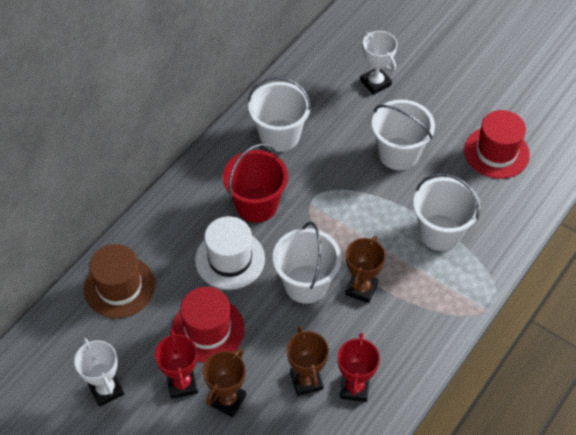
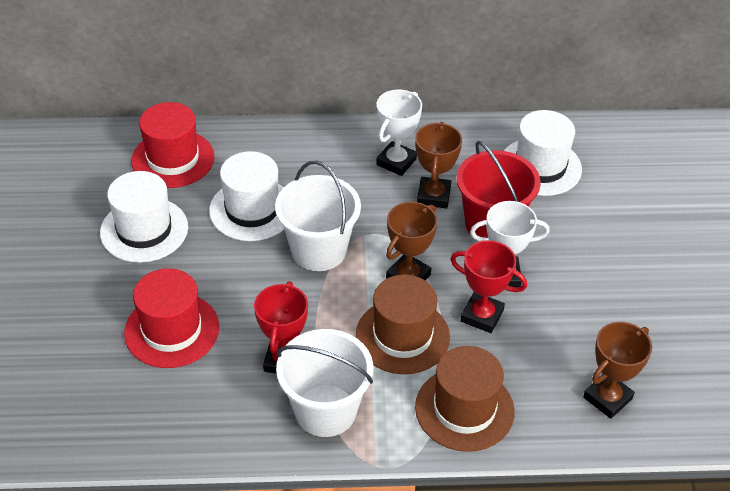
brown hat: [84,244,155,318] = 1 -> [356,274,450,374] [415,346,515,452] = 2
white bucket: [248,76,311,152] [273,222,341,304] [372,100,435,170] [413,173,480,251] = 4 -> [275,161,361,271] [276,329,373,437] = 2
white hat: [195,216,265,290] = 1 -> [100,171,188,263] [209,151,284,241] [504,110,582,196] = 3

